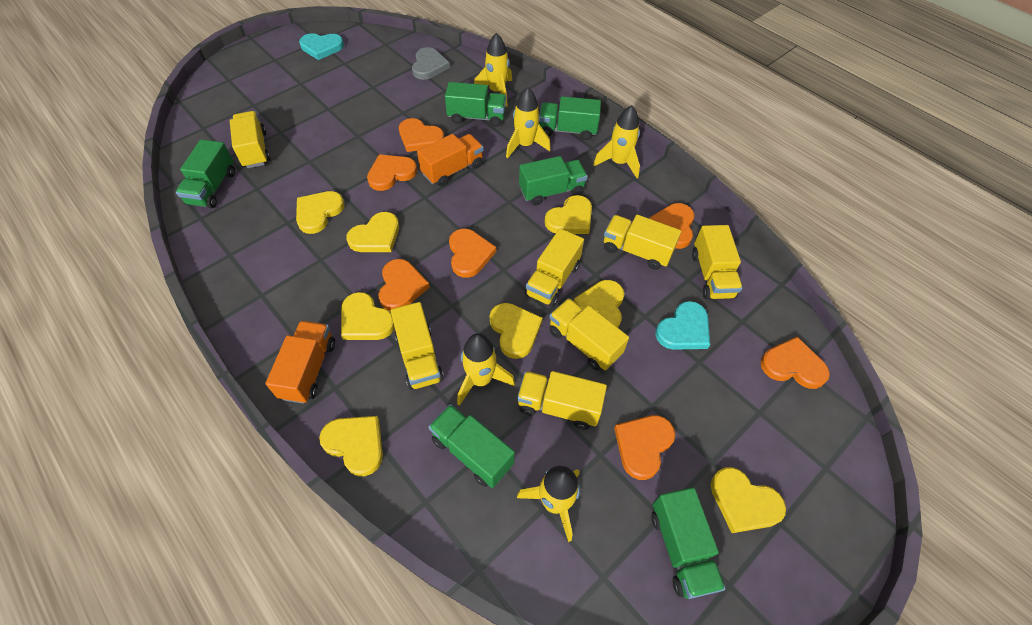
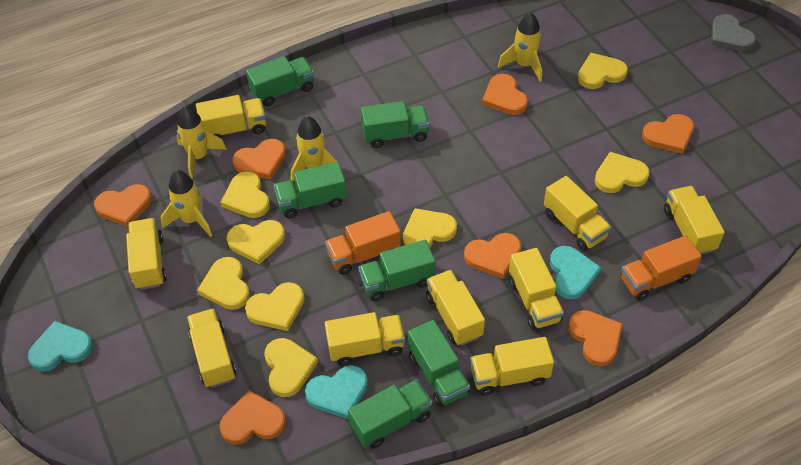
turquoise heart: [299,33,344,60] [655,301,710,350] = 2 -> [28,321,93,372] [305,365,368,419] [550,246,601,299] = 3
yellow rocket: [457,333,515,406] [474,33,512,107] [506,87,551,158] [517,466,580,542] [593,105,640,178] = 5 -> [161,170,212,237] [177,106,227,179] [291,116,338,182] [498,12,542,82] = 4
yellow truck: [230,111,270,168] [391,302,444,390] [517,371,607,429] [525,228,584,307] [549,298,629,371] [604,215,681,270] [692,225,743,299] = 7 -> [126,218,167,290] [187,308,236,388] [196,95,266,138] [325,312,405,366] [426,270,485,346] [470,337,554,396] [509,248,564,329] [544,176,611,251] [664,186,725,255] = 9

